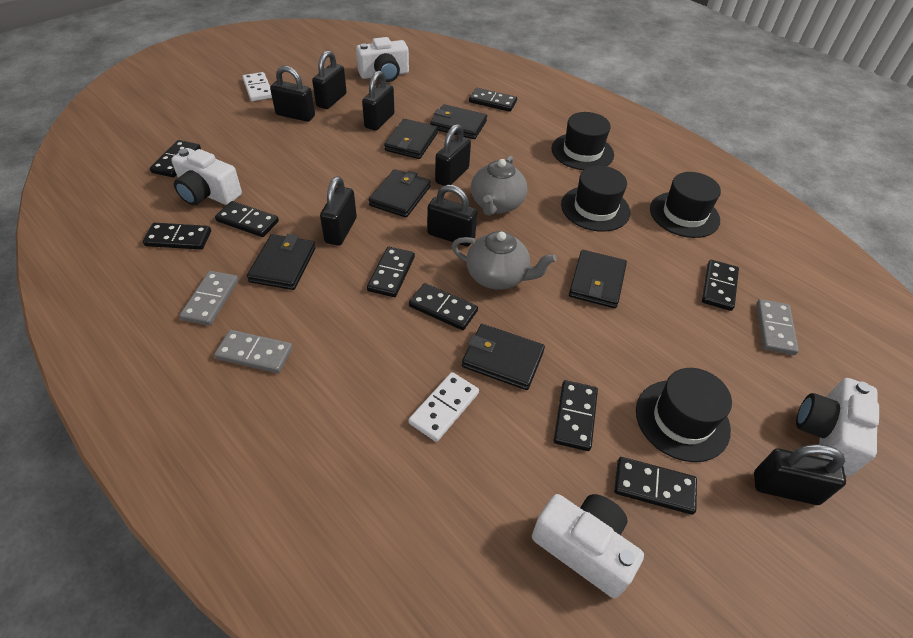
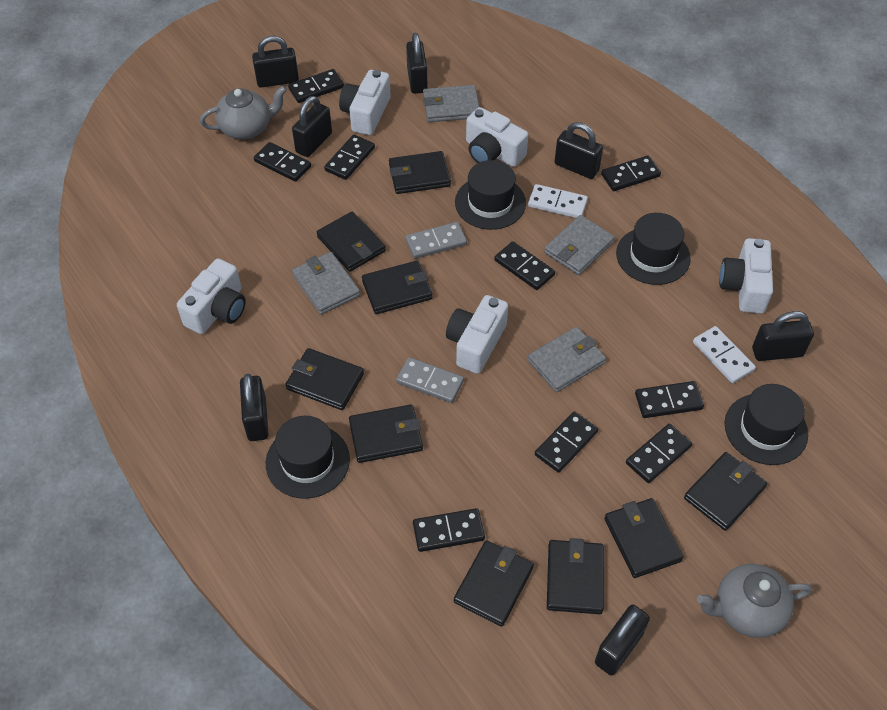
black wallet: [247,234,316,290] [369,169,431,217] [384,119,438,159] [430,104,487,139] [462,324,545,390] [569,250,627,308] = 6 -> [285,348,364,410] [317,212,386,272] [349,404,423,463] [362,261,432,314] [389,151,451,194] [454,540,534,627] [547,538,604,614] [604,498,683,578] [684,452,767,531] = 9
grey domino: [179,271,238,325] [214,330,293,373] [756,299,799,355] = 3 -> [396,357,464,403] [405,222,467,259] = 2
grey wallet: none = 0 -> [292,252,360,315] [423,85,479,122] [528,327,606,392] [544,215,615,275] = 4
white camera: [171,148,242,205] [356,37,409,82] [532,494,644,598] [796,378,879,476] = 4 -> [177,259,246,334] [339,70,391,135] [446,295,508,374] [466,107,528,167] [719,238,773,314] = 5

